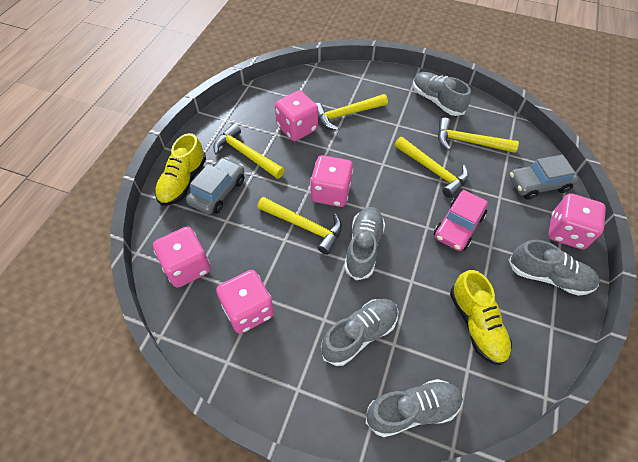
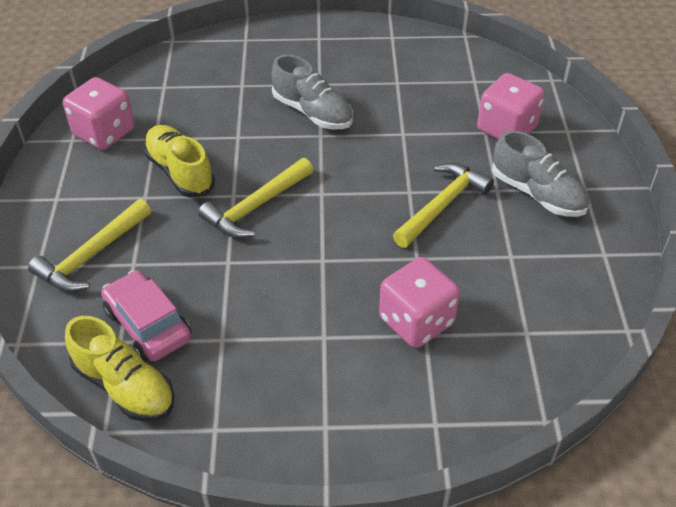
grey car: [186,157,244,214] [509,155,578,200] = 2 -> none = 0
grey shoe: [321,299,398,366] [344,207,385,280] [366,379,463,437] [413,72,471,116] [508,240,600,296] = 5 -> [272,54,353,129] [492,131,589,217] = 2
pink dice: [153,227,211,288] [216,270,274,334] [275,90,318,141] [310,155,353,207] [548,193,606,249] = 5 -> [63,77,135,150] [379,257,460,348] [477,73,545,140] = 3
yellow hammer: [213,123,284,179] [257,197,342,255] [315,94,388,130] [395,137,469,198] [438,118,519,153] = 5 -> [28,199,151,292] [198,158,313,238] [393,163,494,248] = 3

